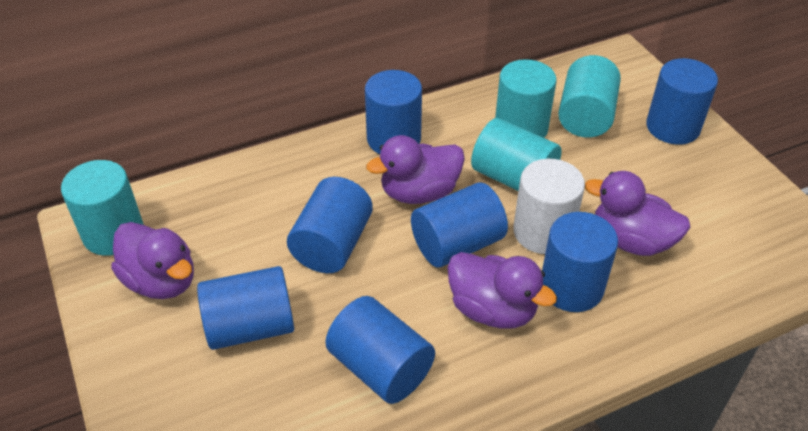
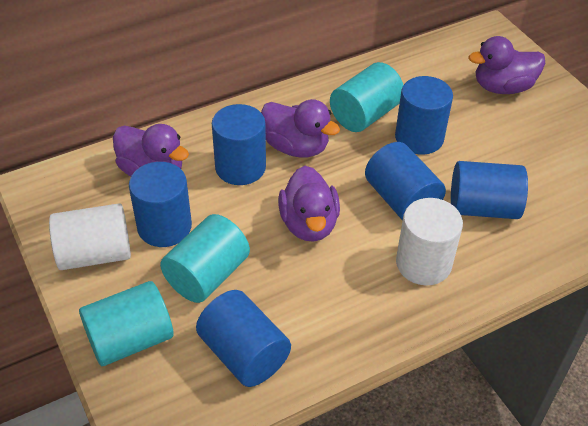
blue cylinder: [197,266,294,350] [287,177,373,273] [325,296,435,404] [365,70,422,154] [411,182,508,268] [542,212,618,312] [646,58,718,145] = 7 -> [129,162,192,247] [196,290,291,387] [212,104,266,185] [365,142,446,221] [395,76,453,155] [451,161,528,219] = 6
turquoise cylinder: [61,160,144,256] [471,118,562,191] [495,59,556,138] [558,55,621,137] = 4 -> [79,281,173,366] [160,214,250,303] [330,62,403,132] = 3
white cylinder: [513,159,585,254] = 1 -> [49,203,131,270] [396,198,463,285] = 2

